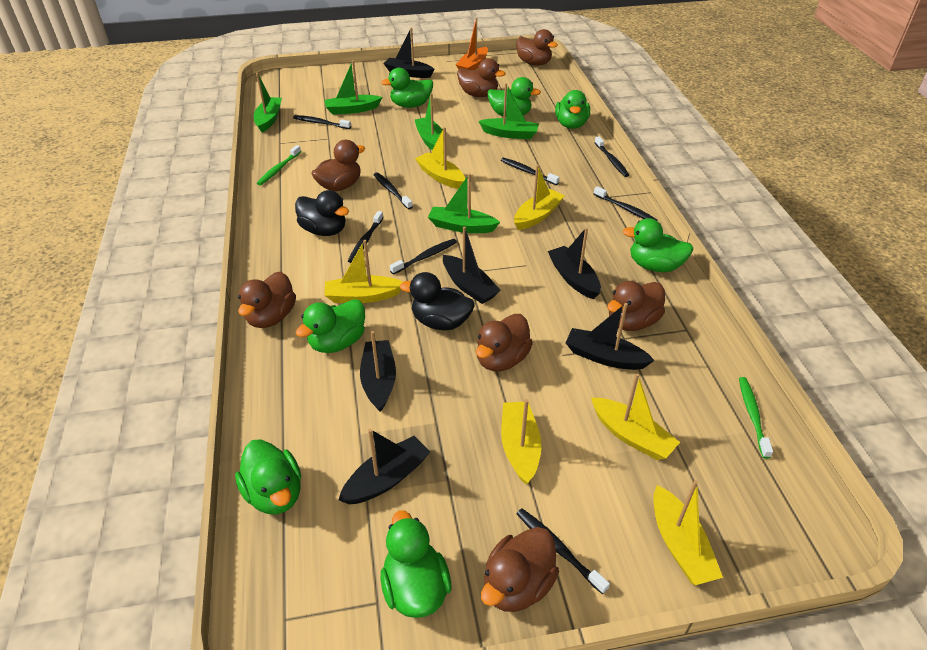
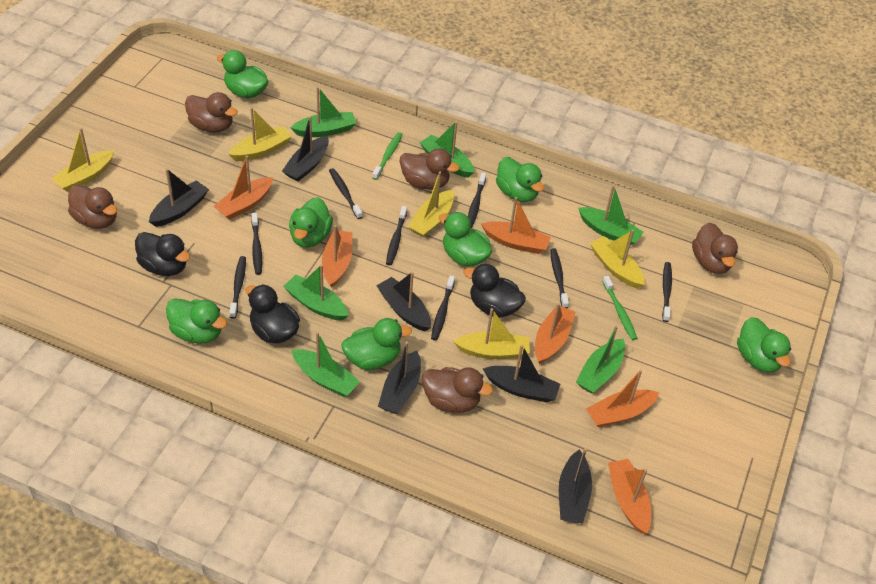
black duck: [295,190,349,236] [400,272,474,330] = 2 -> [135,232,190,276] [245,284,300,343] [463,264,526,318] = 3
brown duck: [238,272,296,328] [311,140,365,191] [457,58,506,97] [476,314,533,371] [481,527,559,612] [517,29,558,66] [607,281,665,331] = 7 -> [68,185,117,229] [185,92,238,133] [400,149,459,190] [422,367,493,413] [692,223,738,274] = 5
green boat: [254,73,282,133] [324,60,382,115] [414,93,442,150] [428,174,500,233] [478,83,539,139] = 5 -> [283,264,349,321] [290,87,356,137] [292,332,360,397] [420,121,475,178] [576,325,625,394] [578,185,643,245] = 6
orange boat: [456,18,488,70] = 1 -> [213,156,273,220] [322,225,352,288] [481,197,551,254] [535,303,576,364] [586,370,659,427] [608,459,651,534] = 6
yellow boat: [324,240,403,303] [415,127,465,189] [501,399,541,485] [514,165,565,230] [591,374,680,460] [653,480,723,585] = 6 -> [51,128,114,192] [228,107,292,161] [408,171,454,238] [453,308,530,359] [590,230,645,289] = 5

